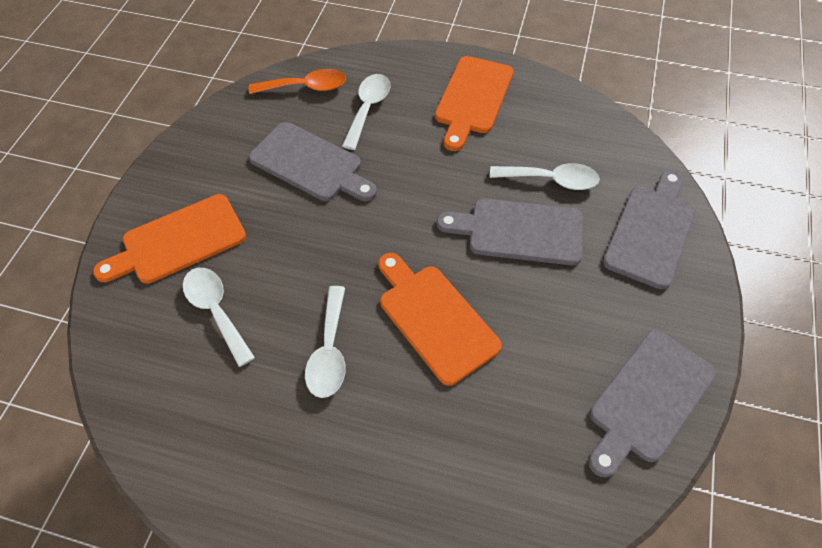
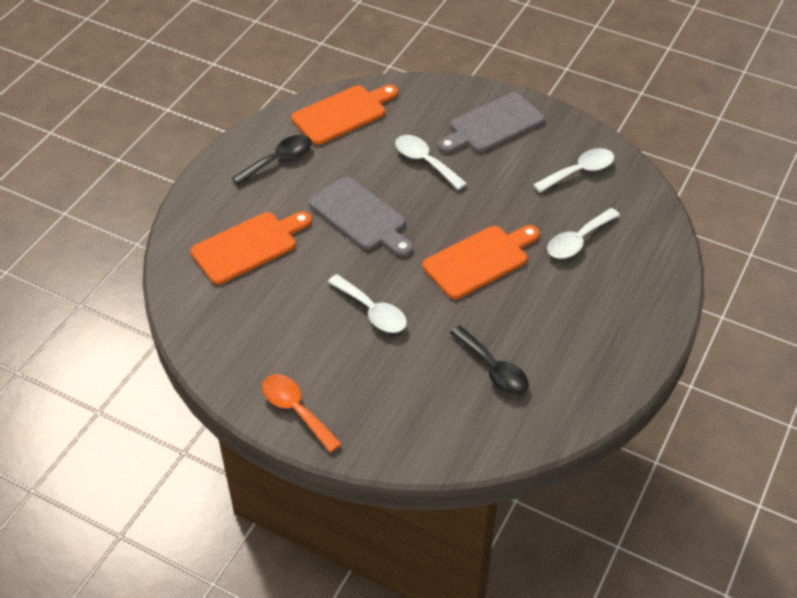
black spoon: none = 0 -> [232,135,312,185] [450,326,529,395] = 2
grey cutting board: [249,122,377,201] [436,198,583,265] [588,330,716,478] [603,170,696,290] = 4 -> [309,176,413,257] [438,92,545,153] = 2

